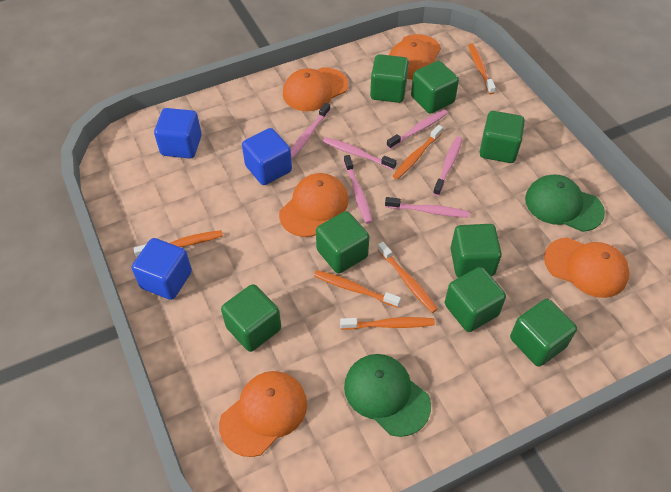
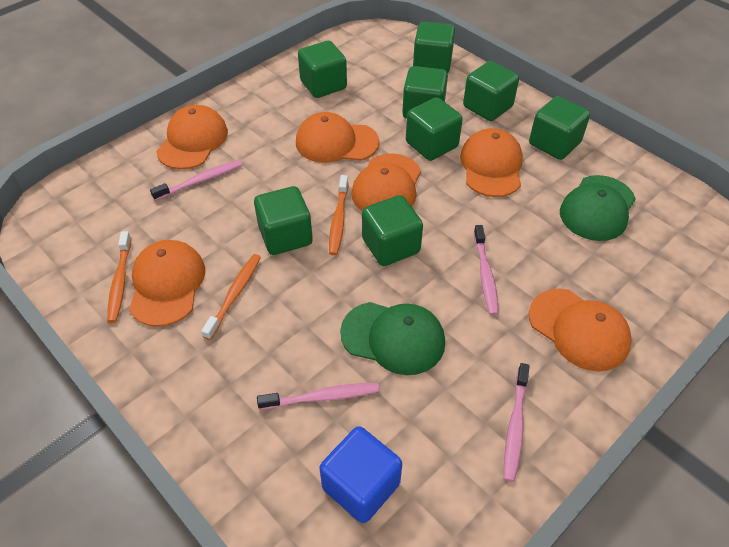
blue cube: [132,238,192,300] [154,108,202,158] [242,128,292,185] = 3 -> [319,426,402,523] = 1
orange cap: [219,371,307,457] [279,173,348,237] [283,67,348,111] [389,34,441,79] [544,237,629,298] = 5 -> [129,240,205,327] [156,105,228,170] [296,112,379,163] [352,154,421,211] [460,128,523,197] [529,289,632,372] = 6
orange toothbrush: [133,230,223,257] [314,270,401,308] [340,317,435,330] [377,242,438,313] [393,125,443,180] [468,43,496,95] = 6 -> [107,231,131,323] [201,254,261,340] [329,175,348,255] = 3
pink toothbrush: [291,103,330,160] [323,137,397,170] [344,155,372,224] [385,197,470,218] [387,110,448,149] [433,136,462,196] = 6 -> [150,160,242,201] [257,383,379,410] [474,225,499,315] [504,363,530,482] = 4

